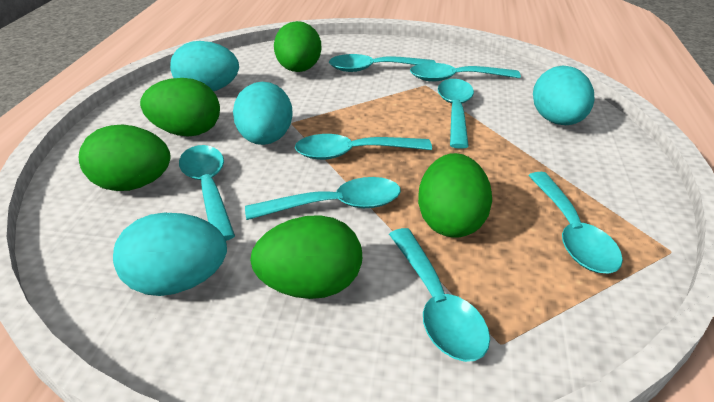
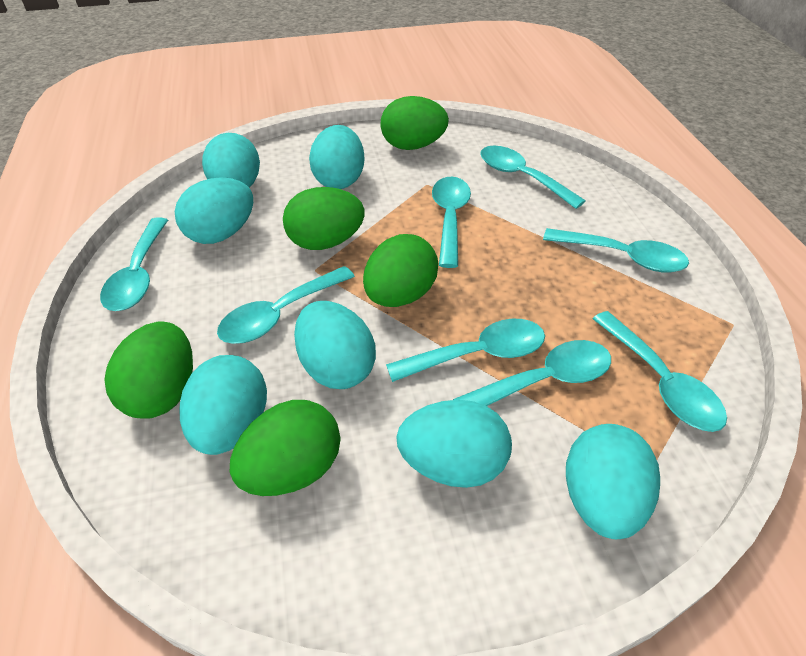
turquoise egg: [113,213,227,296] [170,41,239,91] [233,82,293,145] [533,66,594,125] = 4 -> [175,177,253,244] [180,355,267,455] [202,133,260,187] [294,301,376,389] [309,125,365,189] [396,400,512,488] [566,424,660,539] = 7

